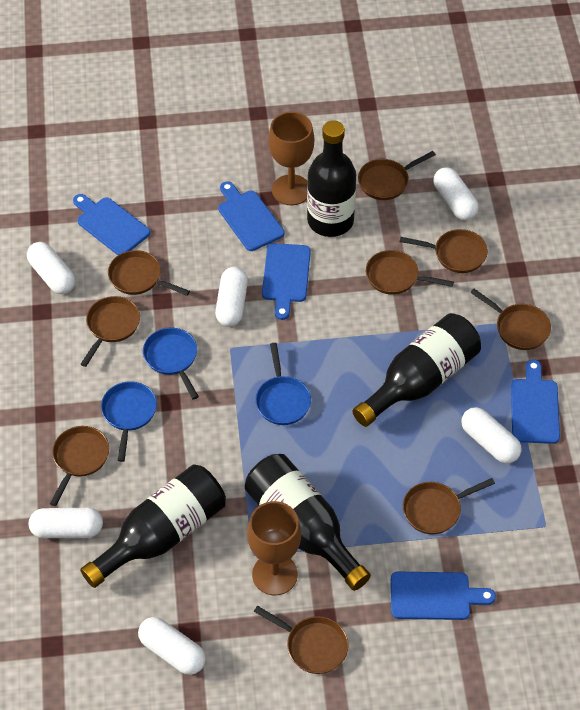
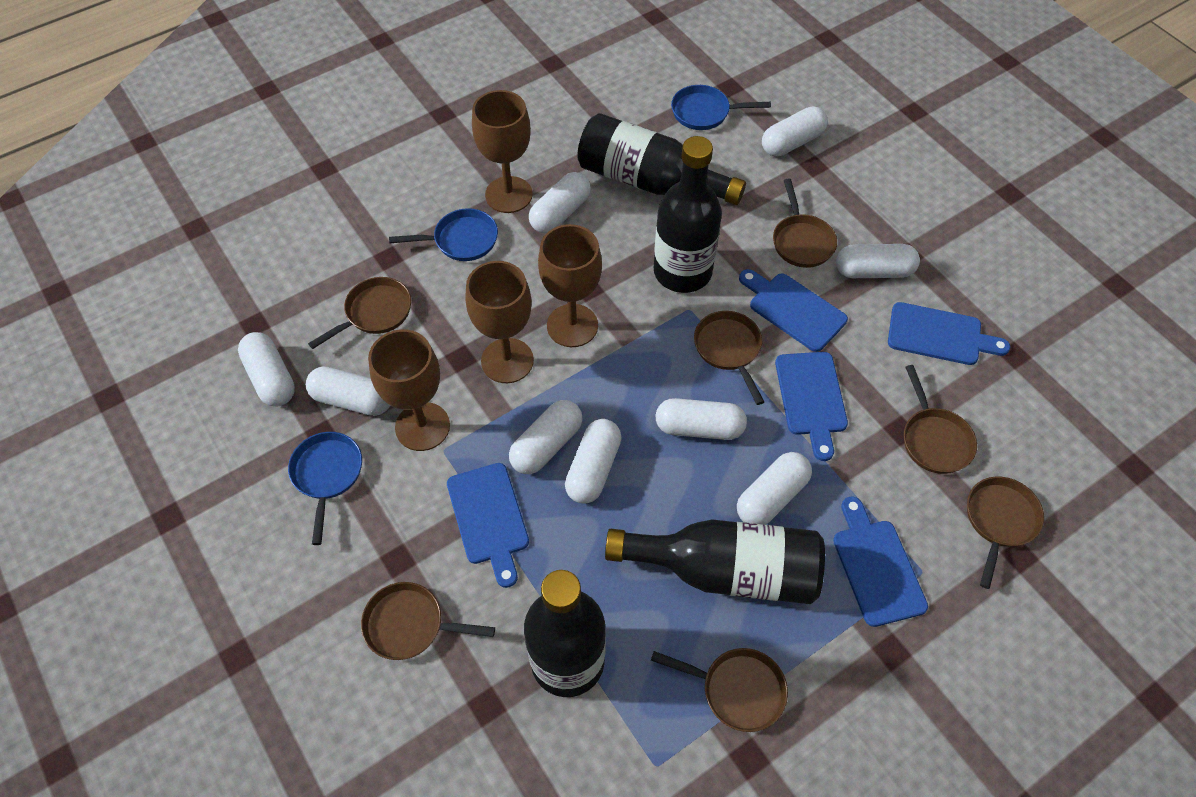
brown goblet: [247,501,301,595] [268,112,314,205] = 2 -> [368,329,450,451] [465,261,534,383] [472,90,533,213] [538,224,602,347] = 4
brown pan: [50,426,109,506] [81,296,140,367] [108,250,190,296] [254,606,349,674] [358,151,436,200] [366,250,454,295] [400,229,488,273] [403,478,495,534] [470,289,551,350] = 9 -> [308,277,411,349] [361,582,495,660] [651,648,788,732] [694,311,764,405] [773,179,837,268] [904,365,977,474] [967,477,1044,589] = 7
white capsule: [27,242,75,294] [29,507,103,538] [138,617,206,675] [215,267,248,327] [433,167,479,220] [462,407,521,464] = 6 -> [238,332,295,406] [306,366,390,416] [509,400,583,474] [529,172,591,233] [565,419,621,504] [655,398,747,440] [737,452,812,525] [762,106,828,157] [836,244,920,278] = 9

